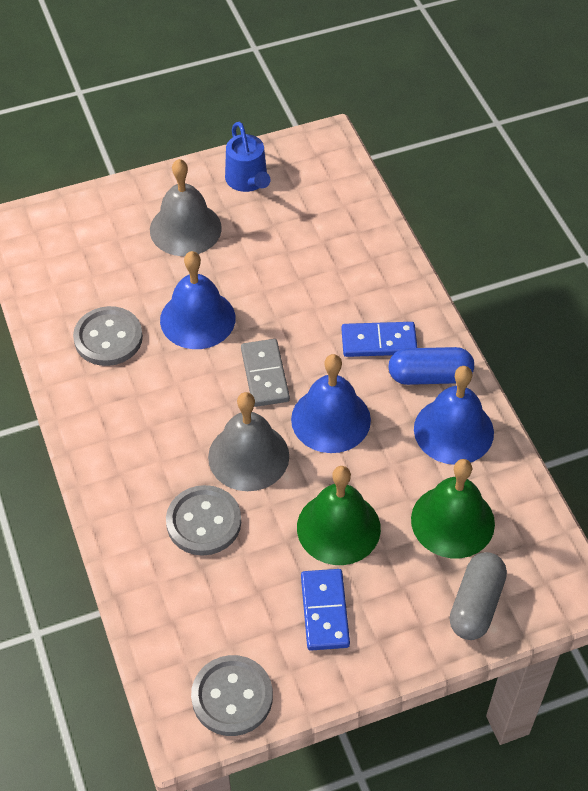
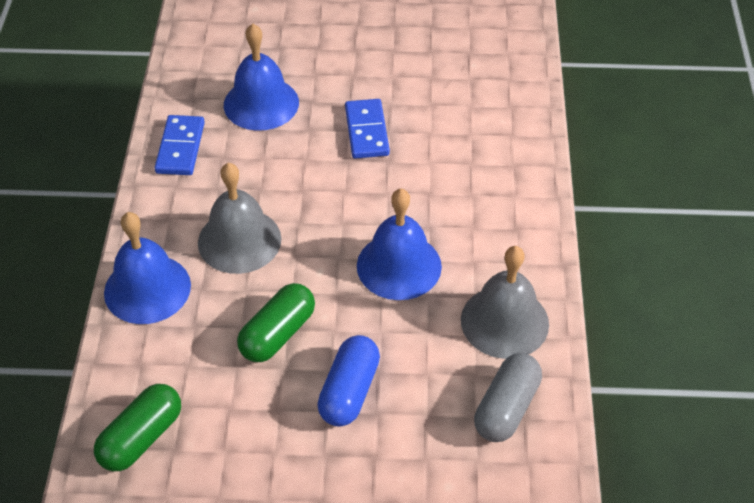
blue watering can: [225,122,270,192] = 1 -> none = 0
green bell: [297,466,381,565] [411,459,495,558] = 2 -> none = 0
green capsule: none = 0 -> [94,384,181,471] [237,283,315,362] = 2
grey button: [73,306,143,366] [166,485,241,556] [191,655,273,736] = 3 -> none = 0
grey domino: [241,339,290,407] = 1 -> none = 0

